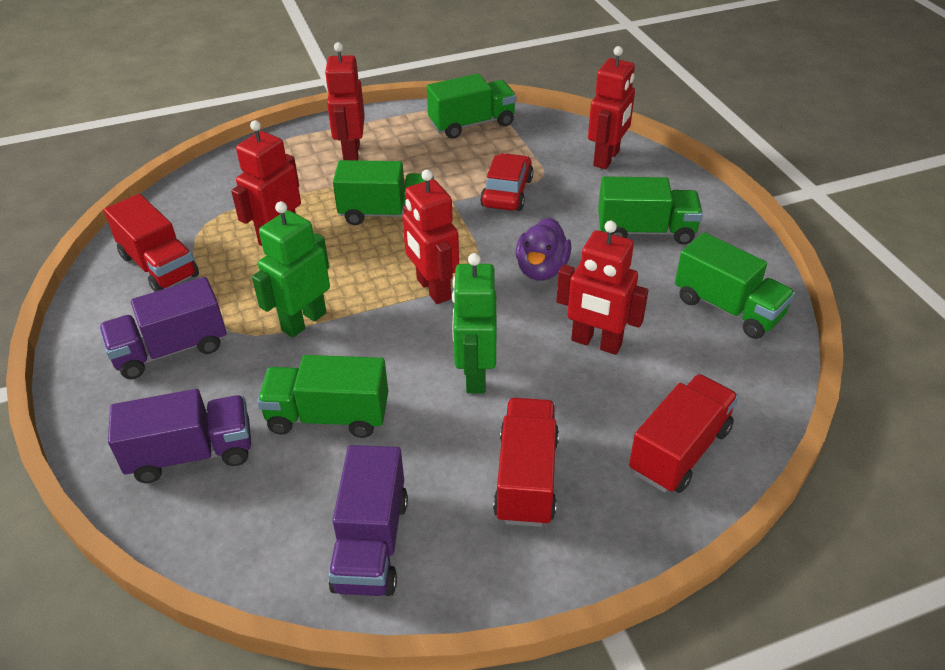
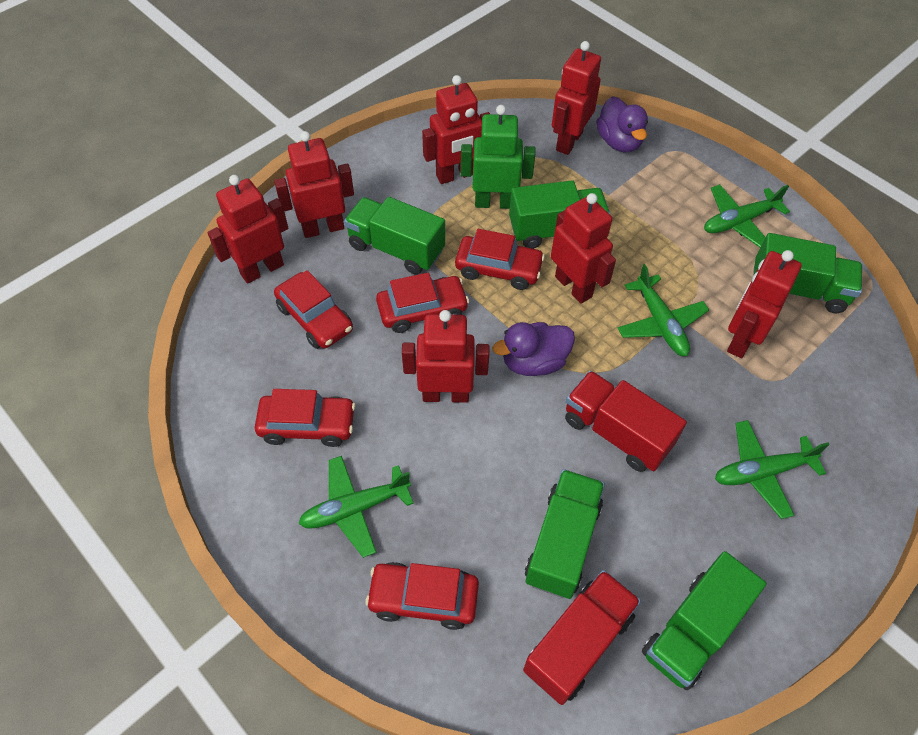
green plane: none = 0 -> [298,456,414,558] [618,264,709,356] [704,184,790,248] [715,420,830,519] = 4
green robot: [252,201,330,338] [452,253,496,394] = 2 -> [461,105,536,209] = 1
purple duck: [516,217,572,281] = 1 -> [493,322,575,376] [596,96,648,152] = 2
purple truck: [99,277,227,379] [108,389,251,483] [328,445,408,596] = 3 -> none = 0
red car: [480,153,534,211] = 1 -> [255,389,356,447] [274,270,353,349] [365,562,479,630] [376,272,469,333] [455,229,545,290] = 5
red robot: [231,120,301,246] [325,42,365,160] [402,169,459,304] [556,221,648,355] [588,46,635,169] = 5 -> [208,175,288,284] [274,131,354,238] [402,310,489,403] [422,75,490,184] [551,193,616,304] [552,41,601,155] [727,250,802,358] = 7
red truck: [104,194,199,292] [493,398,559,527] [629,374,739,493] = 3 -> [523,570,641,705] [565,371,687,472] = 2

